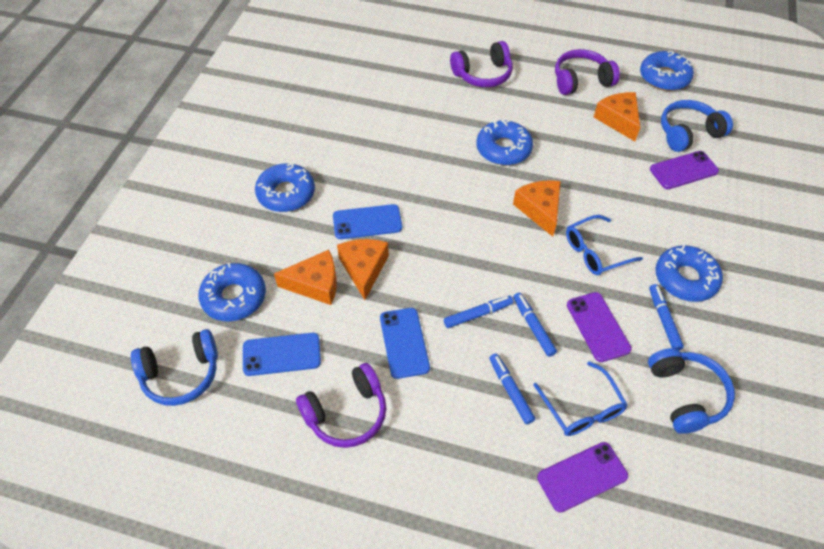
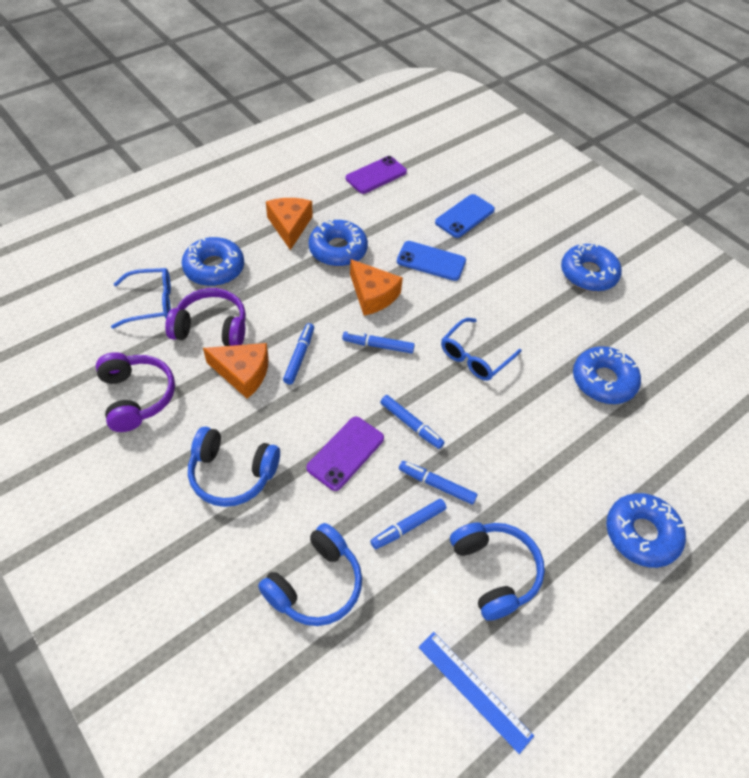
blue marker: [444,296,513,328] [489,353,535,424] [513,293,557,357] [649,284,684,350] = 4 -> [283,323,314,385] [342,331,415,354] [370,499,446,549] [380,395,445,449] [399,461,477,505] = 5
blue phone: [243,333,321,376] [333,204,402,239] [380,308,430,379] = 3 -> [397,241,466,281] [435,194,495,238] = 2
blue ruler: none = 0 -> [418,632,534,754] = 1
orange cheese: [274,250,337,305] [337,239,389,300] [513,180,561,237] [594,92,640,141] = 4 -> [203,343,269,399] [266,198,313,250] [350,259,403,316] = 3
purple headphones: [296,363,386,448] [450,41,513,87] [555,49,620,95] = 3 -> [96,352,175,432] [165,288,246,346] = 2
purple phone: [537,442,628,512] [567,292,632,362] [650,151,719,189] = 3 -> [306,417,384,491] [345,156,407,194] = 2

